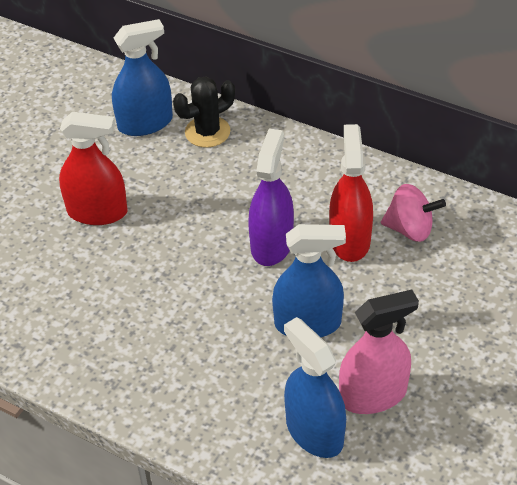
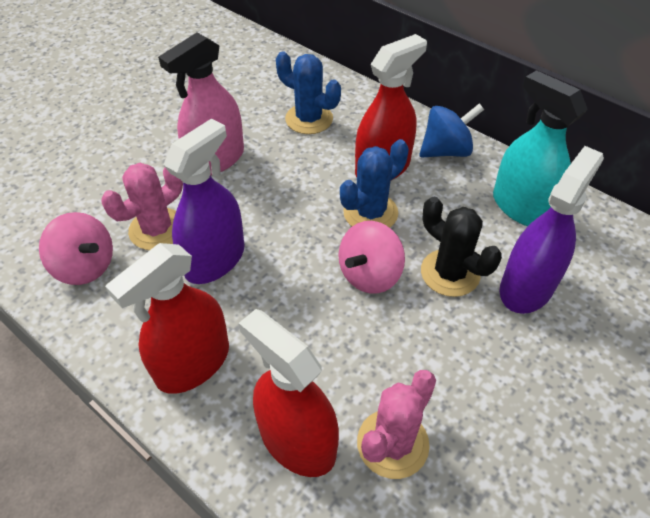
blue cactus: none = 0 -> [276,51,341,134] [340,139,409,228] = 2
blue spinning top: none = 0 -> [419,104,484,158] = 1
blue spray bottle: [112,19,173,136] [272,224,346,337] [284,317,346,458] = 3 -> none = 0
pink cactus: none = 0 -> [102,163,183,250] [357,370,436,479] = 2
pink spinning top: [381,184,446,242] = 1 -> [39,212,113,285] [338,221,405,294] = 2
purple spray bottle: [248,129,294,266] = 1 -> [164,118,245,284] [500,146,604,314] = 2
red spray bottle: [59,112,127,225] [329,124,373,262] = 2 -> [105,243,229,394] [239,309,339,477] [355,34,427,179] = 3
turquoise spray bottle: none = 0 -> [493,70,588,226] = 1

